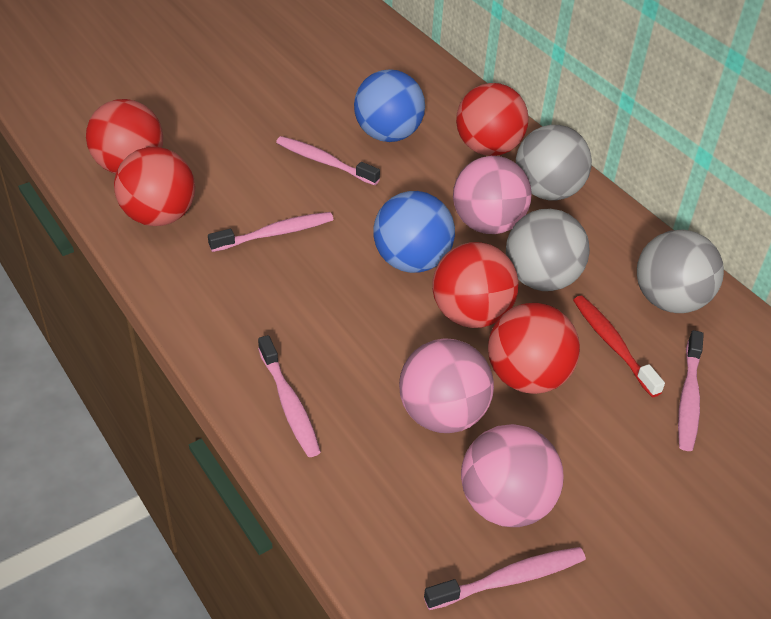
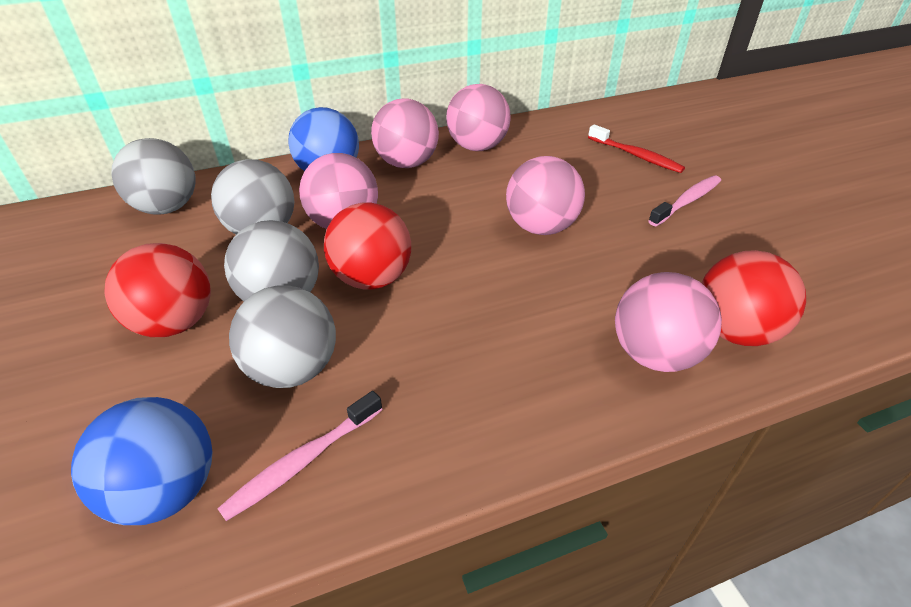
grey ball: [506,209,590,291] [516,125,592,200] [637,229,724,313] = 3 -> [111,138,195,215] [211,159,294,235] [224,220,319,301] [229,285,336,388] = 4
pink ball: [399,338,494,433] [453,156,532,234] [461,424,564,527] = 3 -> [299,153,378,229] [371,99,439,168] [446,84,511,151] [506,156,585,235] [615,272,722,372] = 5
pink toothbrush: [208,212,334,252] [258,335,321,457] [276,136,380,185] [424,547,586,610] [678,330,704,451] = 5 -> [217,391,383,521] [648,176,721,226] = 2
red ball: [86,99,163,174] [114,147,195,226] [432,242,518,328] [456,83,529,156] [488,303,580,394] = 5 -> [104,243,211,337] [324,203,411,290] [702,250,806,346] = 3

